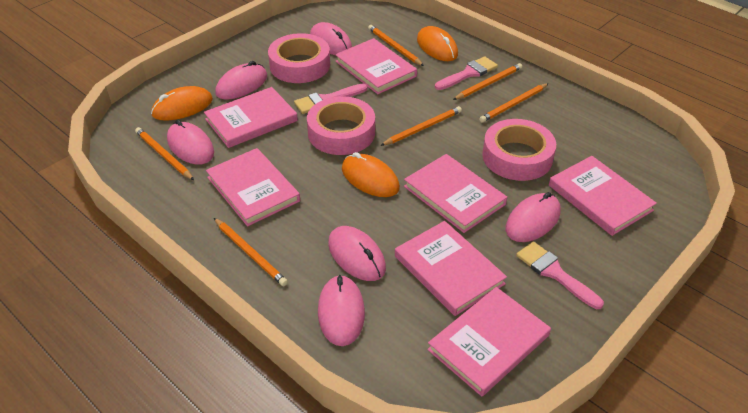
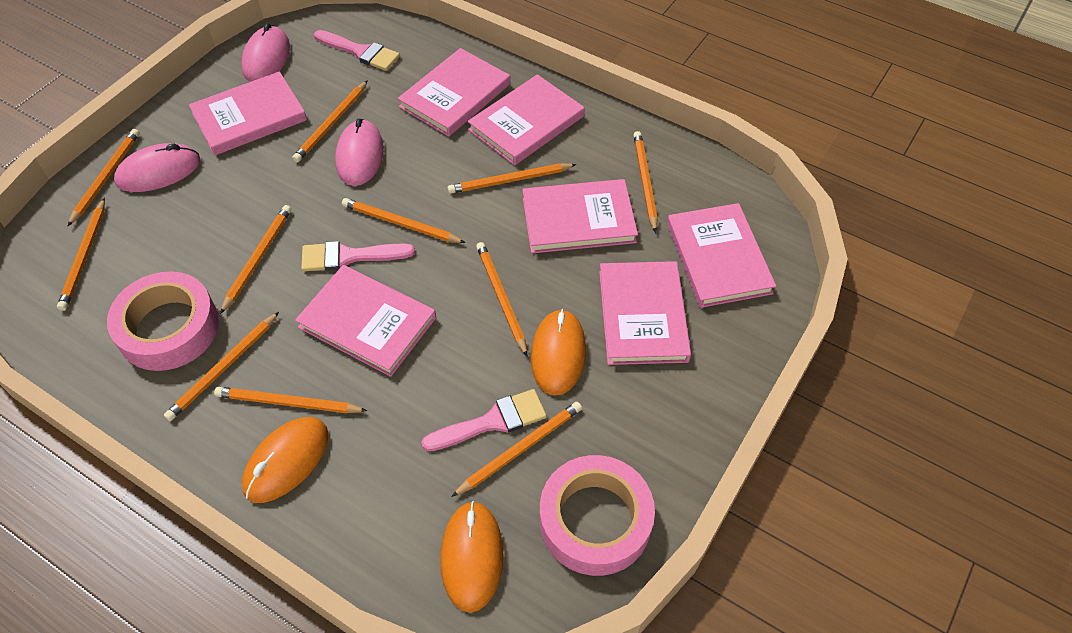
orange pencil: [135,127,194,180] [214,218,288,286] [368,25,424,66] [380,106,462,146] [453,63,522,100] [479,83,549,123] = 6 -> [57,198,105,311] [68,129,140,226] [164,312,279,421] [214,387,368,413] [220,205,291,314] [292,80,368,162] [342,198,466,243] [448,163,577,194] [451,402,582,497] [476,242,527,356] [634,131,658,233] = 11
pink mouse: [167,120,214,165] [215,61,267,100] [310,22,352,55] [318,275,365,346] [328,226,386,281] [506,192,561,242] = 6 -> [114,143,200,192] [241,23,290,82] [335,119,384,186] = 3
pink tape: [268,33,330,83] [307,96,375,155] [482,119,556,181] = 3 -> [107,271,219,371] [540,455,655,576] = 2

